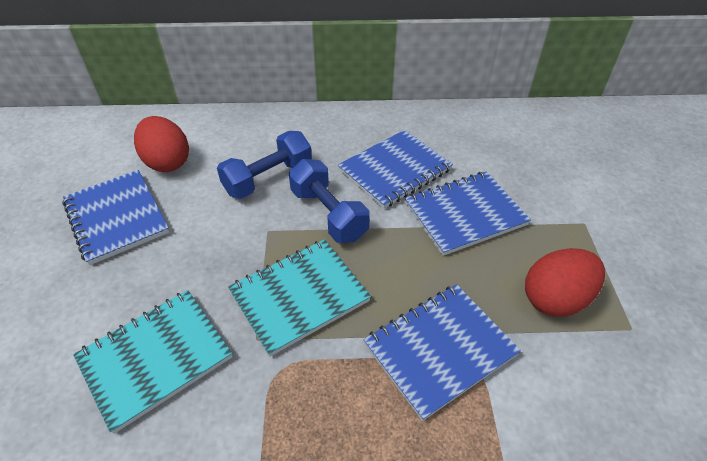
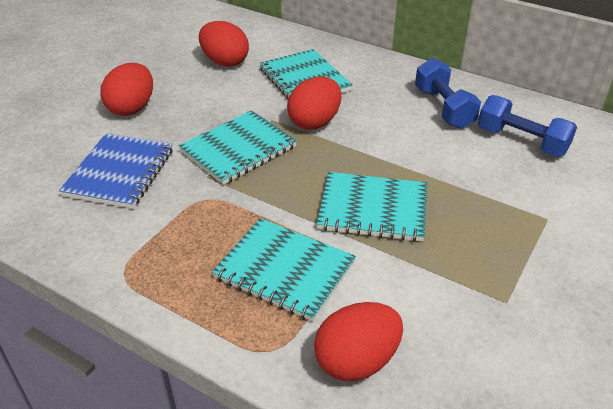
blue notebook: [62,170,169,265] [338,130,453,209] [363,284,521,421] [405,171,531,256] = 4 -> [59,133,173,209] = 1
red egg: [134,116,189,172] [525,248,605,317] = 2 -> [100,63,153,116] [199,21,249,67] [287,77,342,130] [314,302,403,381] = 4
turquoise notebook: [73,290,232,434] [228,239,371,357] = 2 -> [179,110,297,185] [212,218,356,322] [259,49,353,99] [316,172,428,242] = 4

